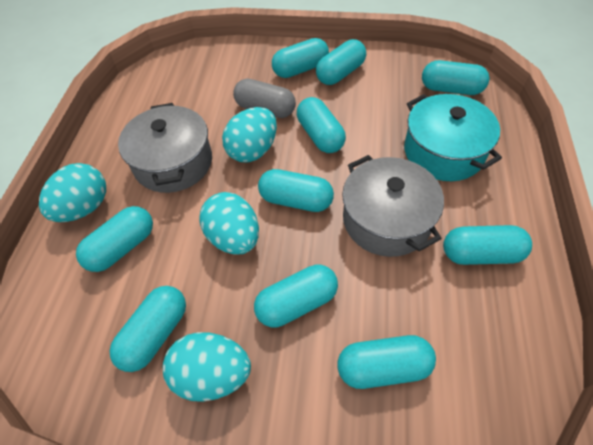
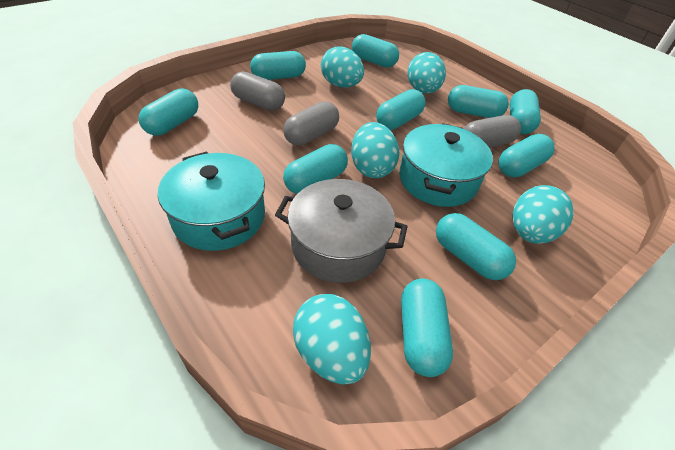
grey capsule: [233,78,296,118] = 1 -> [230,71,285,110] [283,101,339,146] [463,115,521,148] = 3
grey pot: [118,103,212,193] [342,155,444,257] = 2 -> [275,179,408,283] = 1
turquoise egg: [39,163,106,222] [163,332,251,402] [200,192,259,254] [222,107,277,163] = 4 -> [293,294,371,384] [321,46,364,88] [351,122,399,178] [407,52,446,94] [512,185,574,244] = 5
turquoise pot: [404,94,502,181] = 1 -> [158,151,265,251] [399,123,493,207] = 2

